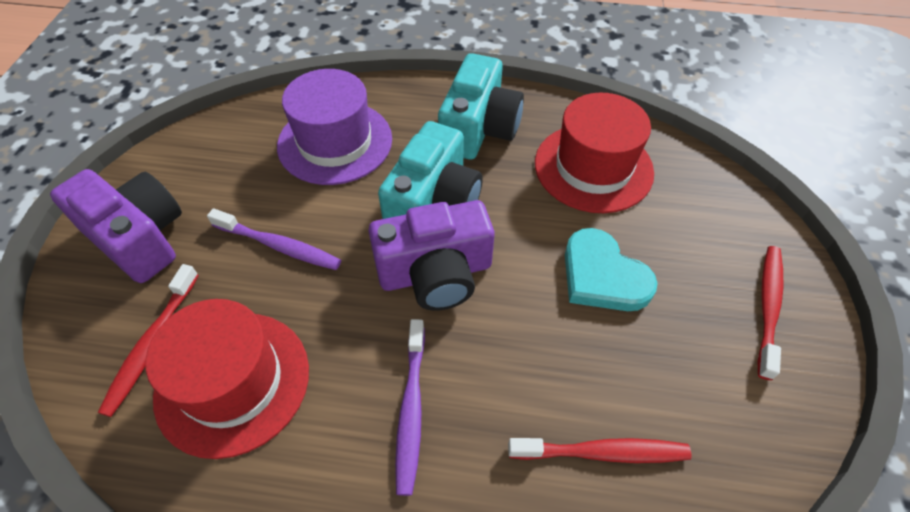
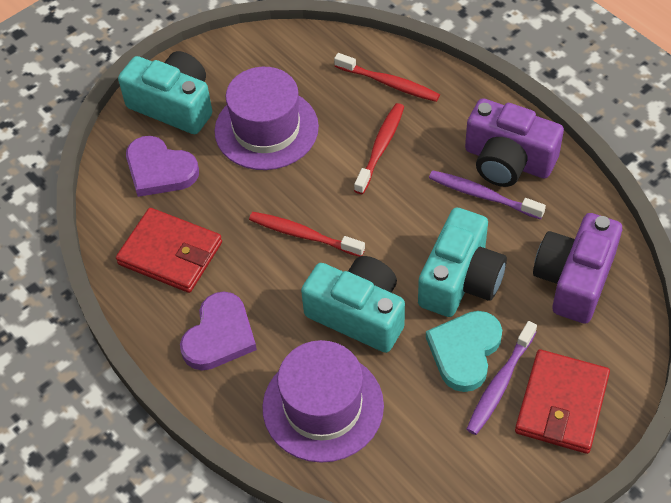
purple hat: [277,69,392,185] = 1 -> [214,67,319,170] [262,340,384,463] = 2
purple heart: none = 0 -> [126,136,199,197] [180,292,257,371] = 2
red hat: [145,299,309,459] [535,93,654,213] = 2 -> none = 0
red wallet: none = 0 -> [116,208,222,293] [515,349,610,454] = 2
turquoise camera: [378,121,483,219] [438,53,524,160] = 2 -> [118,51,212,134] [301,256,405,353] [418,208,507,317] = 3

